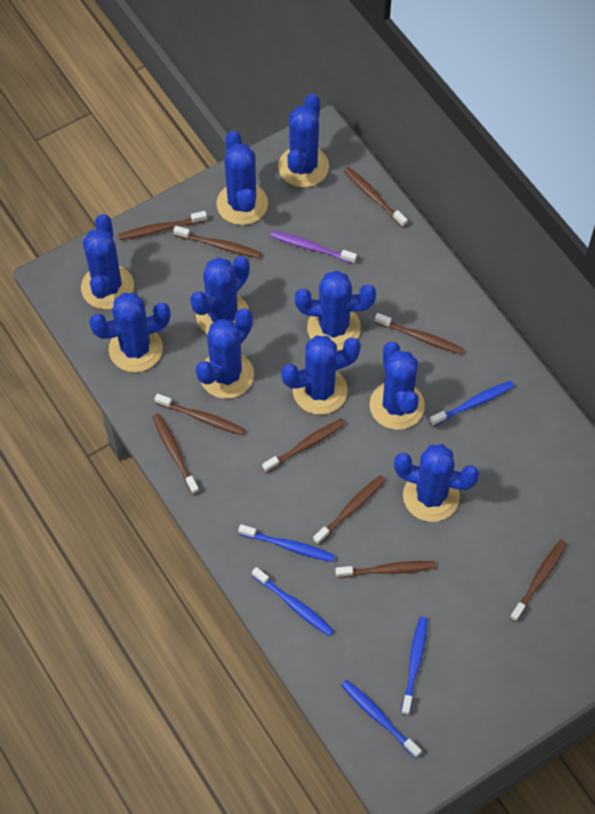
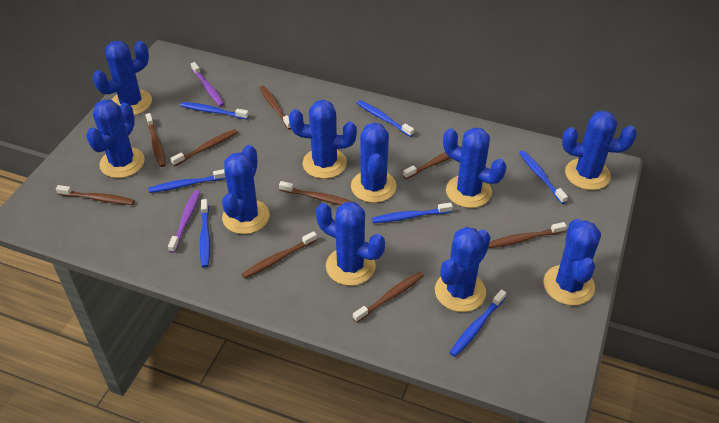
blue toothbrush: [238,524,335,562] [252,567,334,636] [341,680,422,758] [401,617,428,715] [430,381,514,426] = 5 -> [148,169,226,193] [180,102,249,119] [200,199,210,268] [357,100,414,137] [372,203,453,223] [449,289,506,357] [519,151,568,204] = 7
brown toothbrush: [118,211,207,240] [153,413,199,495] [154,394,245,435] [173,226,261,258] [262,418,346,473] [313,475,386,545] [335,561,436,578] [344,167,408,228] [375,313,463,355] [510,540,567,622] = 10 -> [56,185,135,205] [145,113,166,167] [170,129,238,166] [242,231,317,278] [259,85,291,130] [279,181,353,205] [353,272,424,323] [403,146,462,179] [488,222,567,248] = 9
purple toothbrush: [270,231,357,264] = 1 -> [168,190,200,253] [191,62,224,107] = 2

